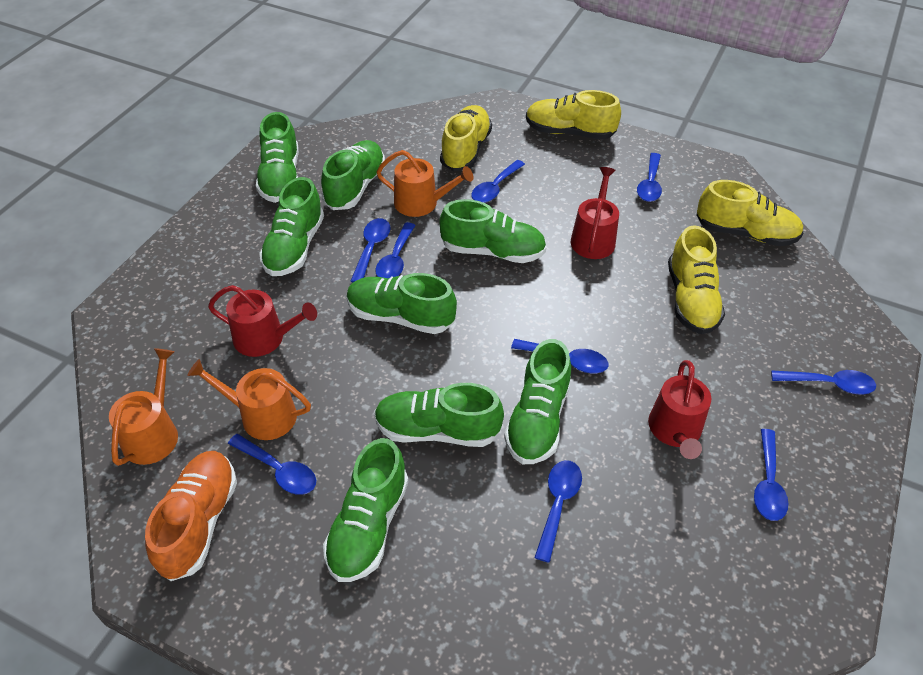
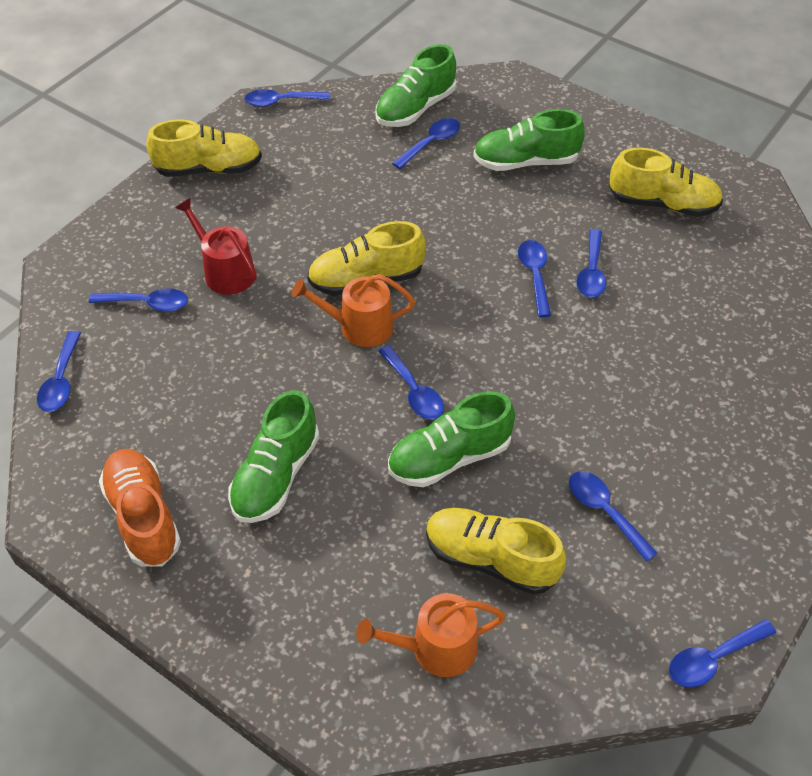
green shoe: [256,112,299,203] [259,177,324,276] [321,140,385,210] [323,438,408,582] [347,273,457,334] [374,383,504,447] [439,199,547,263] [504,339,571,464] = 8 -> [228,390,319,523] [376,44,456,127] [388,391,515,487] [473,109,585,171] = 4
orange watering can: [109,348,178,466] [187,359,311,440] [377,150,473,217] = 3 -> [292,274,415,347] [356,593,506,677] = 2
red watering can: [208,285,317,357] [571,167,619,259] [648,360,711,459] = 3 -> [175,198,257,295] = 1

